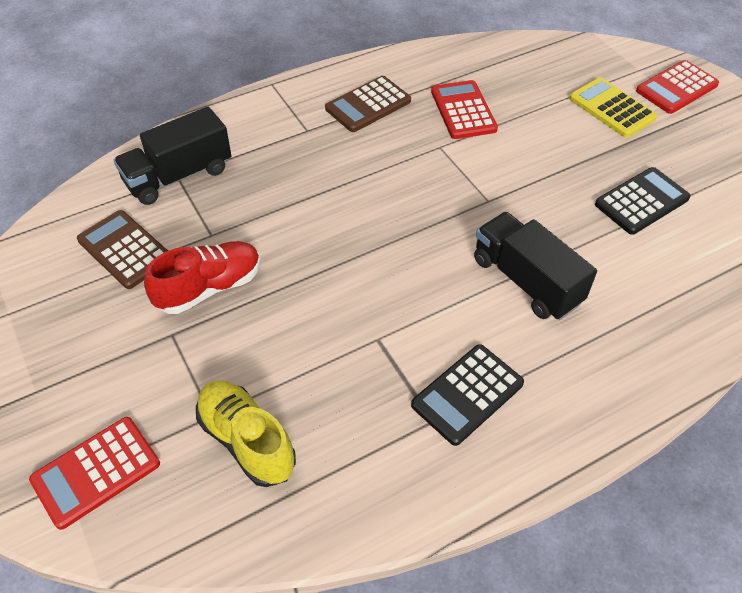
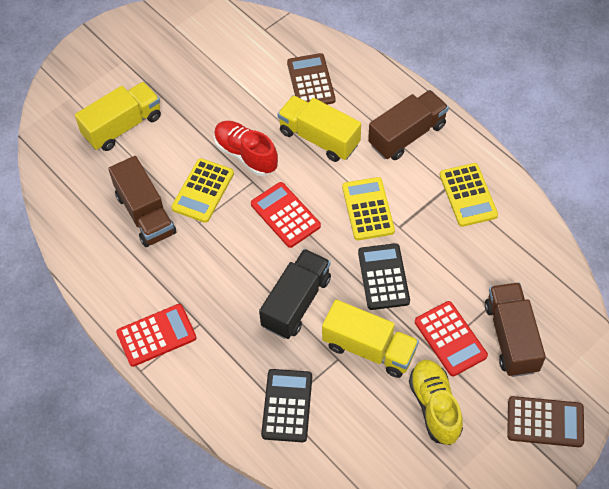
black truck: [114,107,231,205] [474,212,597,320] = 2 -> [259,249,331,339] = 1
brown truck: none = 0 -> [108,156,176,247] [368,90,449,160] [485,282,546,377] = 3
yellow calculator: [569,77,657,138] = 1 -> [171,158,234,223] [342,177,395,240] [440,163,498,227] = 3
yellow truck: none = 0 -> [75,82,161,151] [277,95,361,162] [322,300,419,378] = 3

